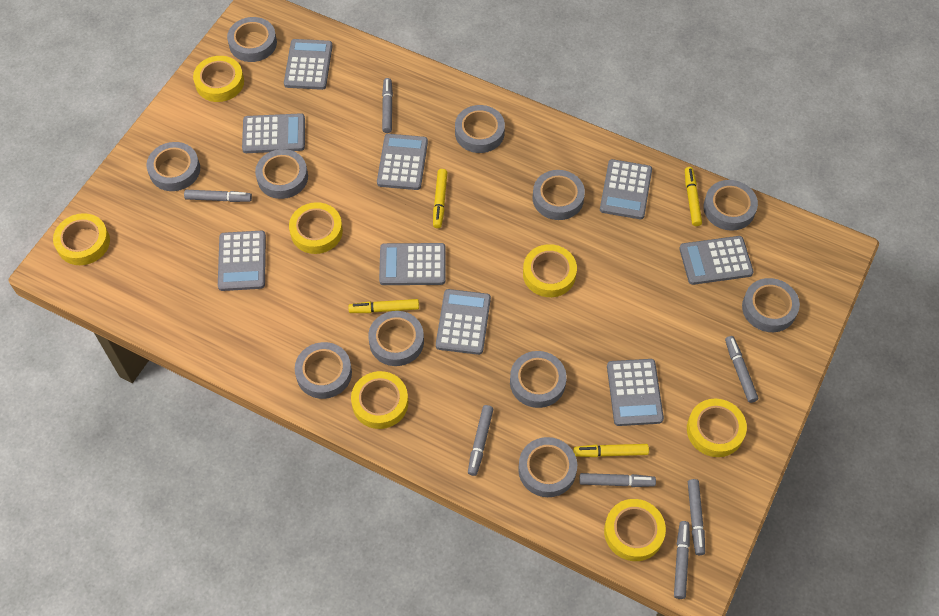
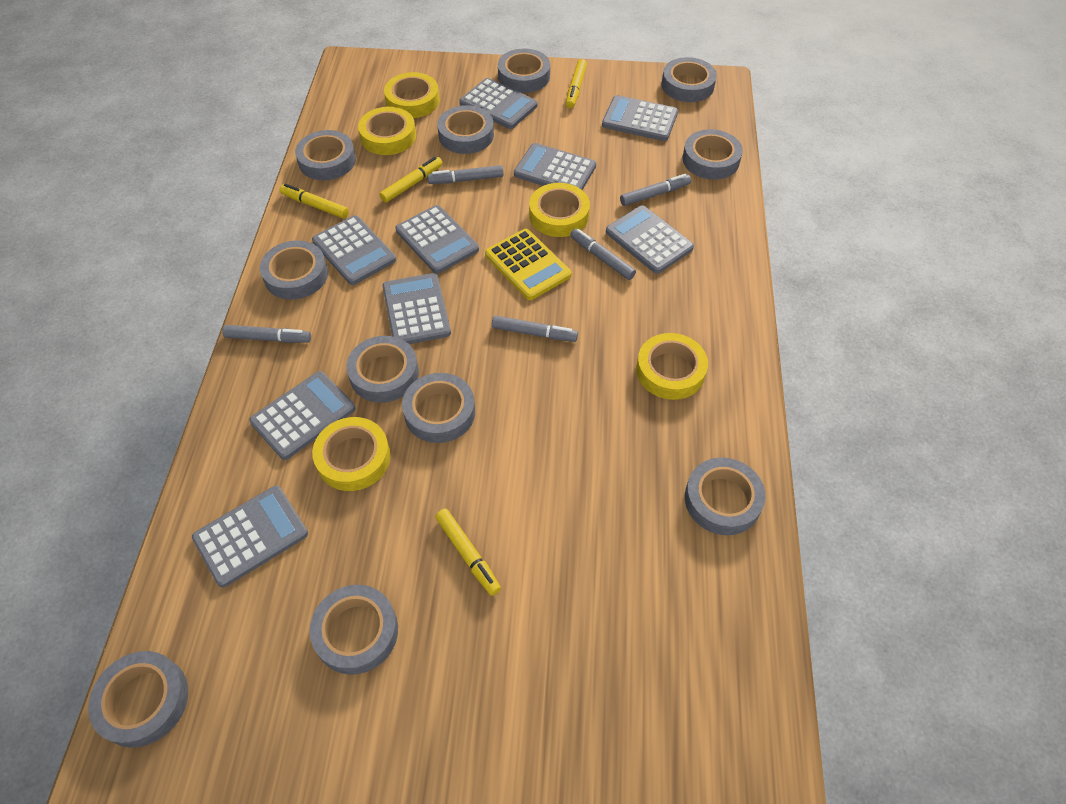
grey marker: [184,190,252,202] [382,78,393,133] [468,405,493,476] [579,473,656,487] [674,521,690,599] [688,479,705,555] [725,336,758,403] = 7 -> [222,325,311,343] [428,165,503,184] [492,315,578,342] [570,229,636,280] [620,174,691,206] = 5
yellow calculator: none = 0 -> [485,229,572,300] = 1
yellow tape: [53,213,110,265] [193,56,244,102] [289,202,343,254] [351,371,408,429] [523,244,577,297] [604,499,666,561] [687,399,747,457] = 7 -> [312,417,391,491] [358,107,416,155] [384,72,440,118] [529,183,590,237] [636,333,708,400] = 5

